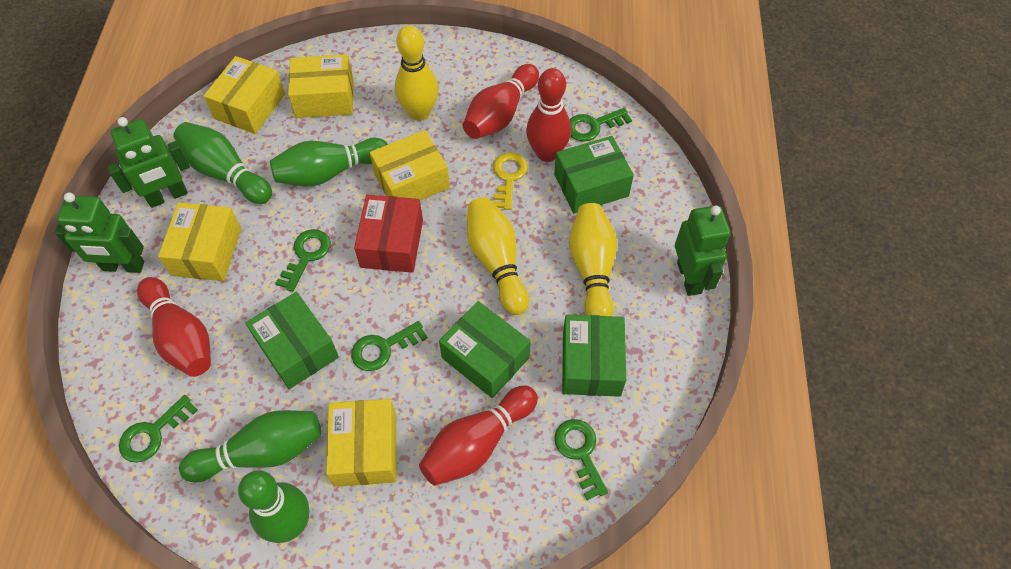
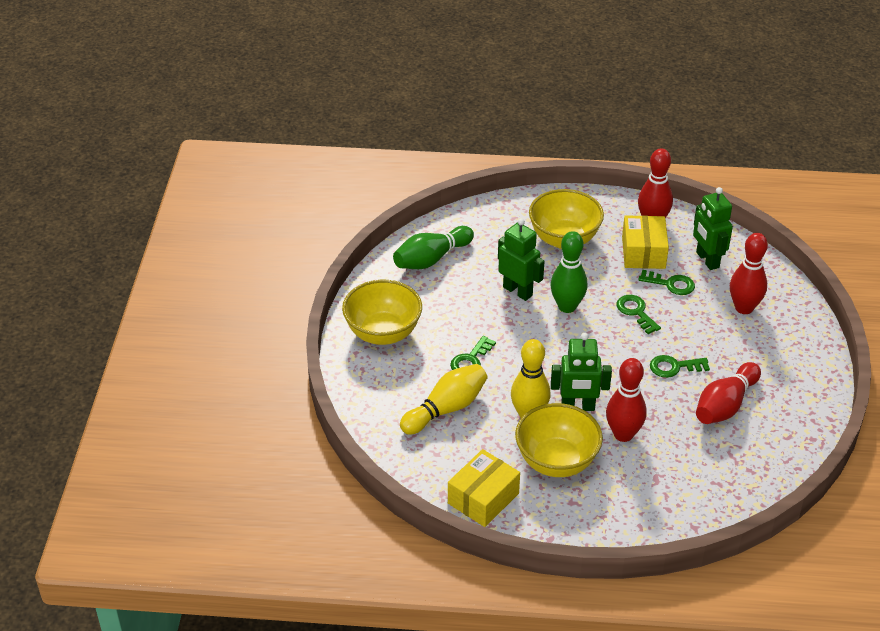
green bowling pin: [173,122,272,204] [179,410,322,482] [238,470,310,543] [270,138,388,186] = 4 -> [393,226,474,269] [551,231,588,313] = 2
green box: [245,292,339,389] [439,301,531,398] [554,136,634,213] [562,315,626,397] = 4 -> none = 0
green key: [119,395,198,463] [275,229,331,292] [351,321,428,371] [554,419,608,500] [570,108,632,142] = 5 -> [450,336,496,370] [617,295,661,334] [638,270,695,295] [650,355,710,378] = 4
red box: [354,194,423,273] = 1 -> none = 0
yellow bowl: none = 0 -> [342,280,422,345] [515,403,603,477] [529,189,604,249] = 3
yellow bowling pin: [395,25,439,121] [467,197,529,315] [569,203,617,316] = 3 -> [400,364,488,435] [511,339,550,418] = 2
yellow box: [158,202,241,281] [204,56,285,134] [288,54,353,118] [326,399,397,487] [370,130,450,200] = 5 -> [448,449,520,527] [622,215,669,269] = 2
yellow key: [493,152,528,210] = 1 -> none = 0

